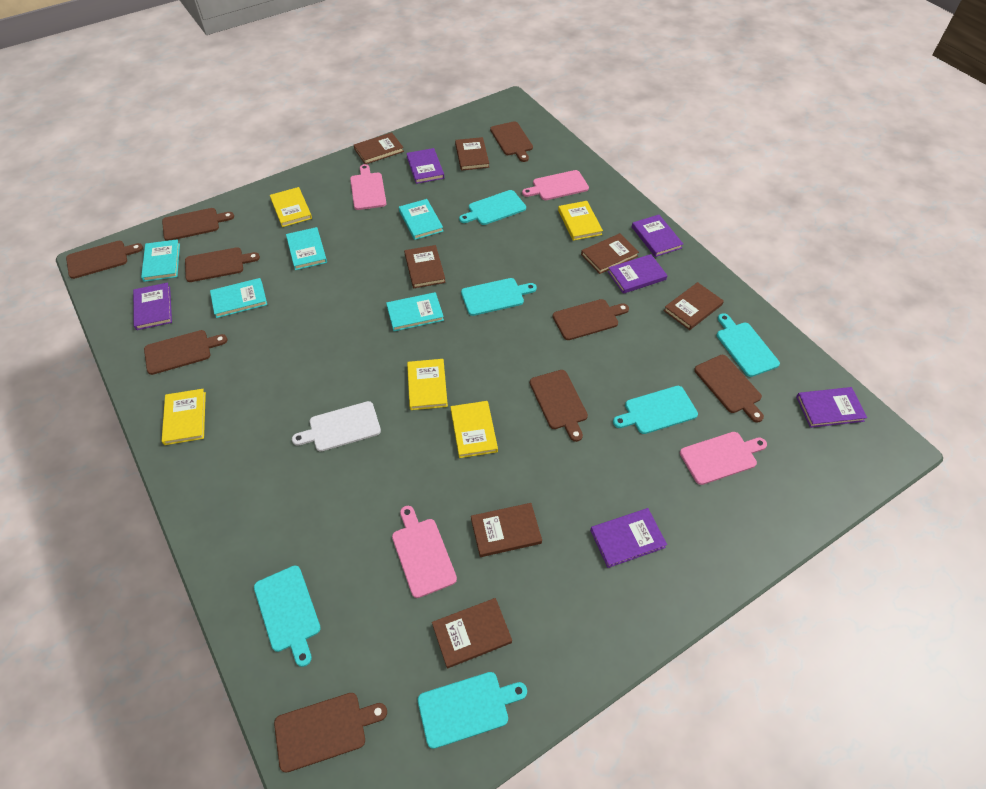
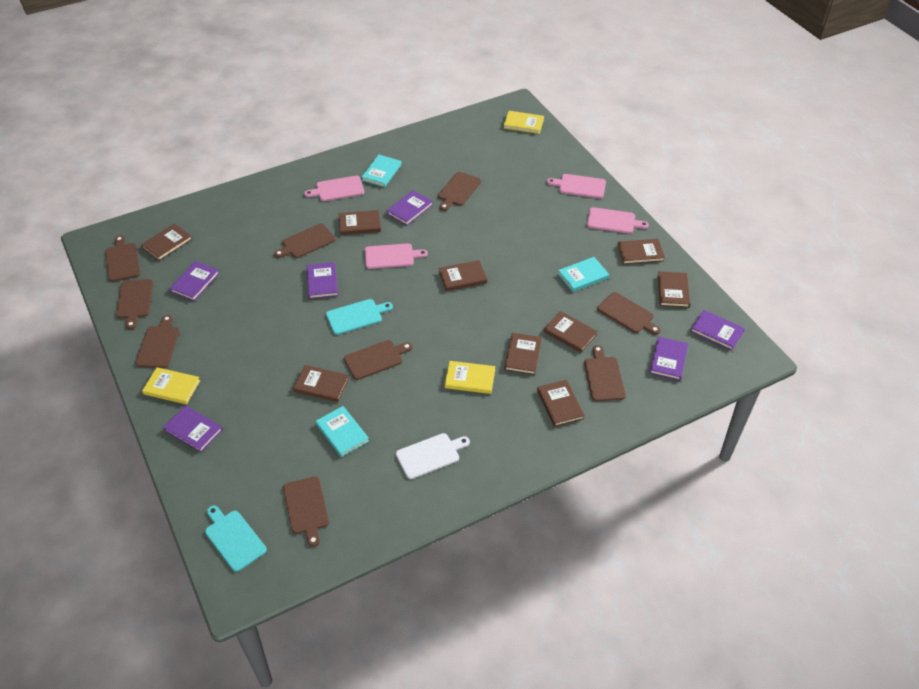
brown book: [354,132,404,164] [404,245,446,288] [432,598,512,668] [455,137,489,171] [471,503,542,557] [581,233,639,274] [664,282,724,330] = 7 -> [141,224,192,261] [293,365,349,402] [339,210,381,235] [439,260,487,291] [504,333,542,375] [537,380,585,427] [544,311,598,353] [617,239,665,265] [658,271,690,308] = 9
turquoise book: [141,239,180,282] [210,278,267,318] [286,227,327,270] [386,292,444,331] [399,199,443,240] = 5 -> [315,406,369,457] [362,155,402,187] [558,257,609,292] = 3
turquoise cutting board: [254,565,321,667] [418,672,527,749] [459,190,526,225] [461,278,537,316] [613,386,698,434] [717,313,780,377] = 6 -> [205,506,267,572] [326,299,393,335] = 2
yellow book: [162,389,206,445] [270,187,312,227] [407,359,448,410] [450,401,498,458] [558,201,603,241] = 5 -> [142,367,200,404] [445,361,495,394] [504,111,544,134] = 3

